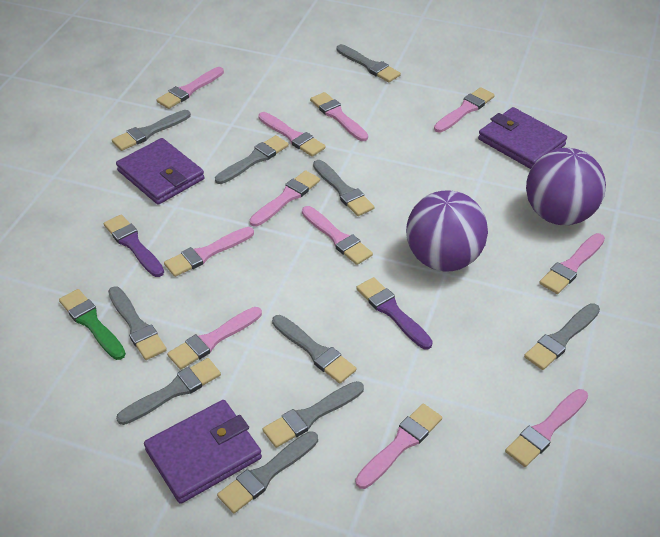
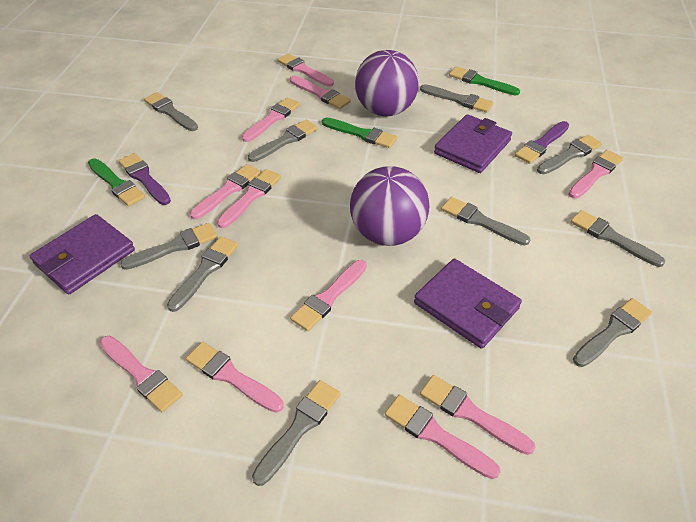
green brush: [59,289,126,360] = 1 -> [88,158,145,206] [322,117,397,148] [449,66,520,96] = 3

